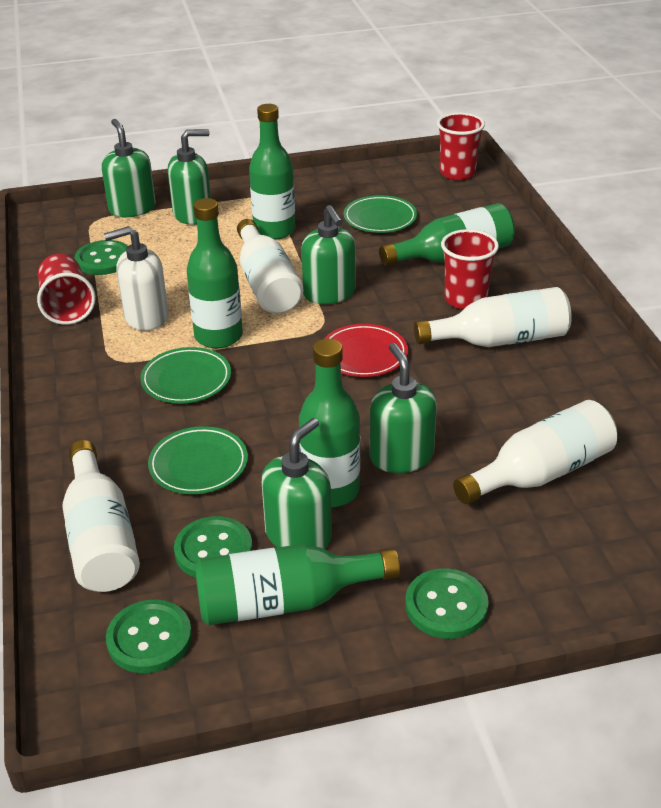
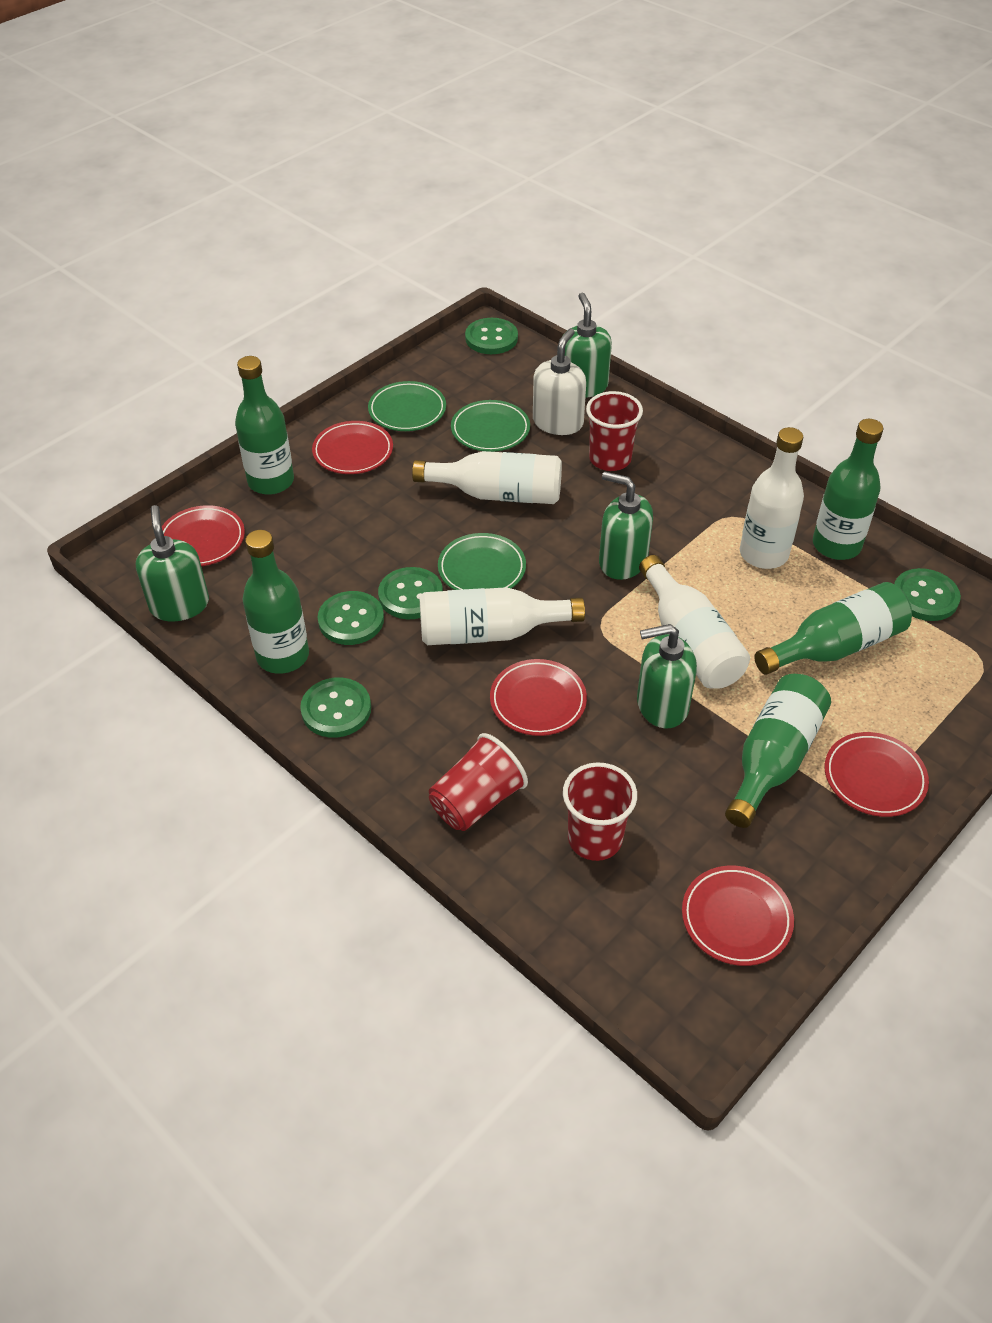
green button: [75,240,128,275] [106,600,192,673] [174,516,253,578] [405,569,489,639] = 4 -> [300,677,371,738] [318,591,384,645] [378,567,443,619] [465,318,518,354] [894,568,961,621] = 5
green soap dispenser: [102,119,156,217] [168,129,211,225] [261,418,332,549] [301,205,355,304] [370,343,437,473] = 5 -> [136,505,209,621] [565,293,612,398] [599,471,653,580] [637,624,697,728] = 4
red plate: [324,324,408,377] = 1 -> [162,505,245,566] [312,421,393,474] [490,659,587,736] [682,866,794,966] [825,732,929,817] = 5

